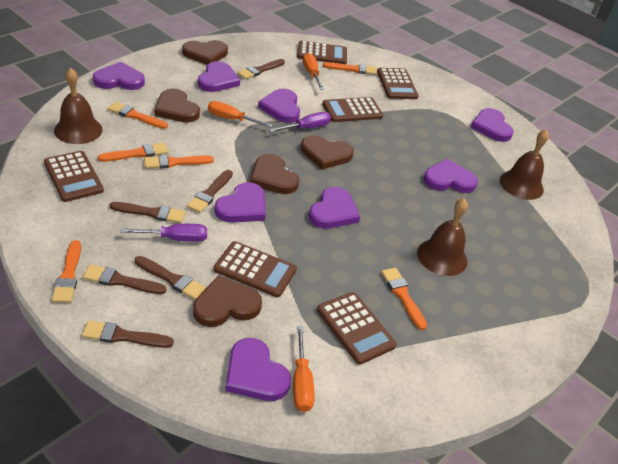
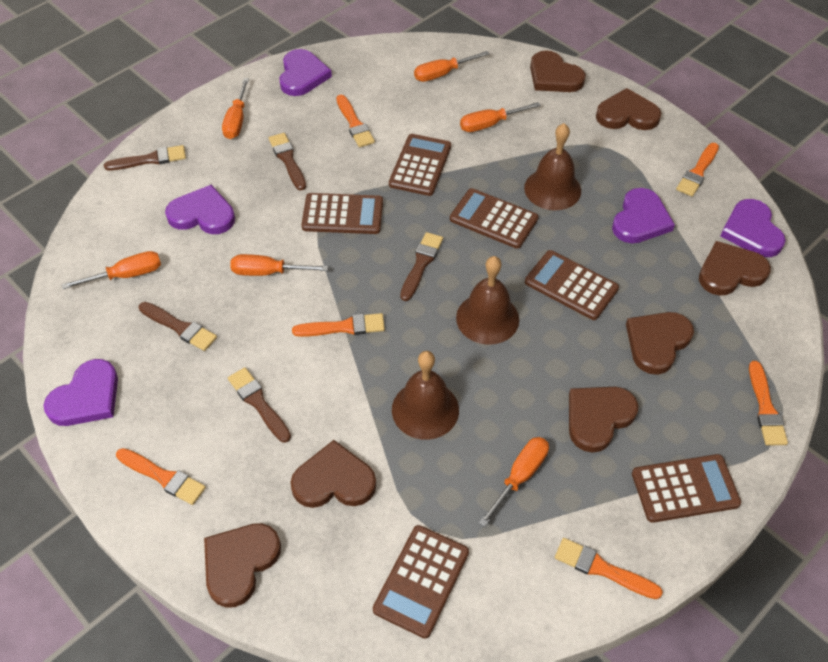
brown brush: [82,320,174,348] [83,264,166,294] [110,202,185,223] [135,256,206,300] [187,170,233,213] [237,59,285,79] = 6 -> [104,145,186,170] [139,302,217,351] [228,367,291,443] [269,133,306,190] [400,232,443,301] = 5
brown heart: [154,89,200,122] [182,40,228,65] [193,276,262,327] [250,154,299,194] [301,135,354,170] = 5 -> [204,523,281,608] [290,440,376,508] [530,51,586,92] [569,387,638,453] [596,88,661,130] [626,312,694,375] [699,241,771,296] = 7
orange screwdriver: [208,101,273,128] [293,326,315,412] [303,53,324,90] = 3 -> [62,251,161,289] [222,78,249,139] [230,254,328,276] [414,51,490,82] [460,102,541,132] [479,437,549,527] = 6
purple heart: [93,62,145,90] [198,61,240,92] [214,182,266,223] [225,338,291,401] [258,89,300,123] [309,187,360,229] [424,159,478,193] [470,108,514,142] = 8 -> [43,359,118,426] [165,185,235,234] [279,49,332,96] [612,188,675,243] [721,199,786,257] = 5
purple screwdriver: [120,224,207,242] [269,112,331,132] = 2 -> none = 0

